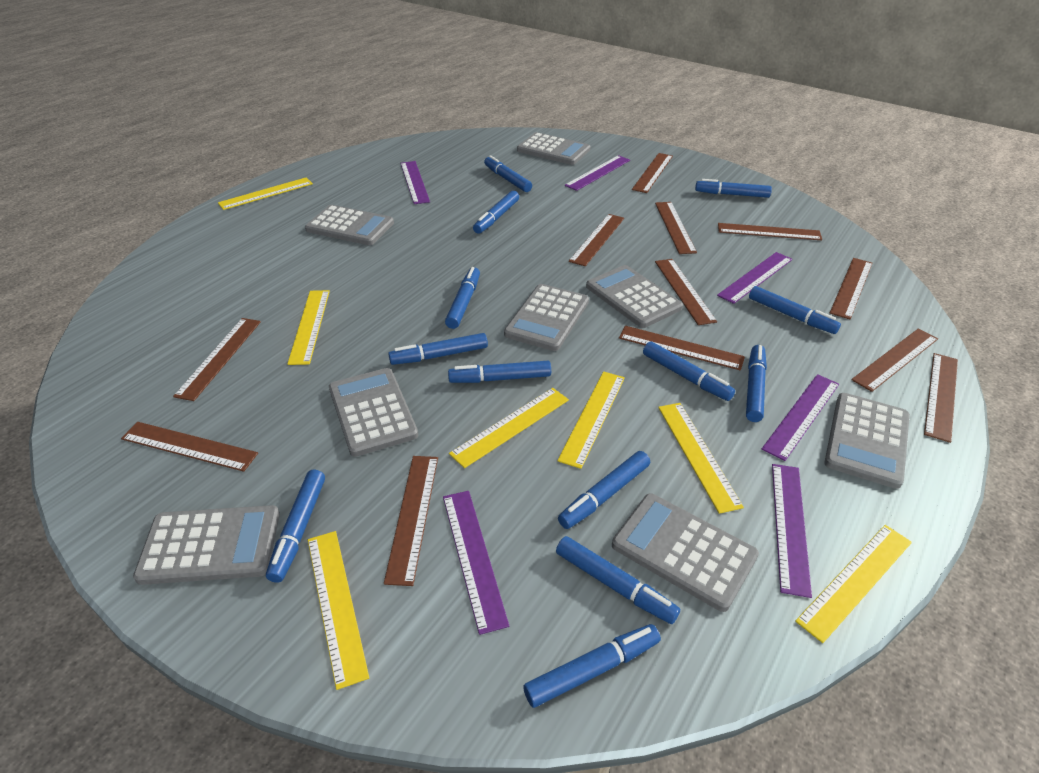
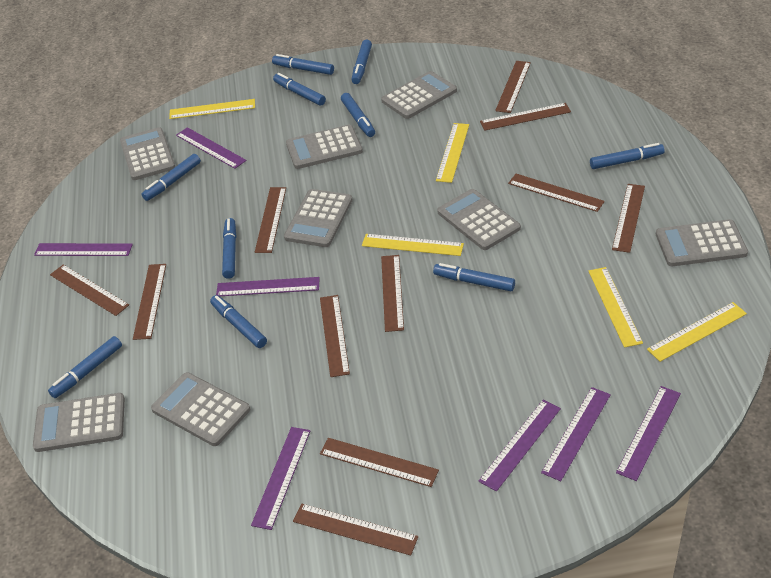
blue marker: [266,470,325,583] [388,333,488,365] [445,267,480,329] [448,361,551,383] [473,191,519,234] [484,155,532,192] [523,624,661,708] [556,536,680,624] [558,451,650,529] [643,341,735,401] [695,179,772,198] [746,345,767,422] [749,286,841,334] = 13 -> [48,336,122,398] [141,154,201,201] [210,295,267,348] [222,218,236,279] [272,54,334,75] [273,73,326,106] [341,93,375,137] [352,39,372,84] [433,263,515,291] [590,143,665,169] = 10
brown ruler: [121,422,258,472] [173,318,261,401] [384,456,438,586] [569,214,624,266] [619,326,745,370] [632,153,673,193] [655,202,697,254] [655,259,717,325] [718,223,822,240] [830,258,872,319] [851,329,938,392] [924,353,958,443] = 12 -> [50,265,129,316] [133,264,166,340] [255,187,286,253] [293,504,418,556] [320,295,350,377] [320,438,439,487] [381,255,404,332] [480,103,571,131] [495,61,531,113] [508,174,605,212] [612,184,645,253] = 11
purple ruler: [401,161,430,204] [443,491,509,635] [565,155,630,191] [717,252,792,304] [762,374,839,461] [772,464,812,598] = 6 -> [34,243,133,256] [176,127,246,169] [216,277,320,296] [251,427,310,530] [478,400,561,491] [541,387,611,481] [616,386,681,481] = 7
yellow ruler: [218,177,313,210] [287,290,330,365] [308,531,369,690] [449,388,569,468] [557,372,625,469] [658,403,744,514] [795,525,912,643] = 7 -> [169,99,255,119] [362,234,464,256] [436,123,469,183] [588,267,643,348] [647,302,747,362] = 5

